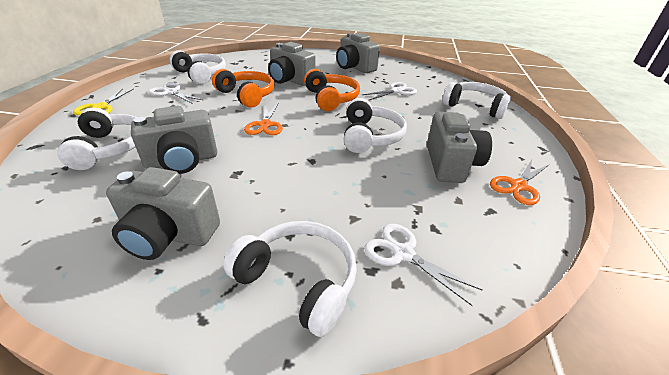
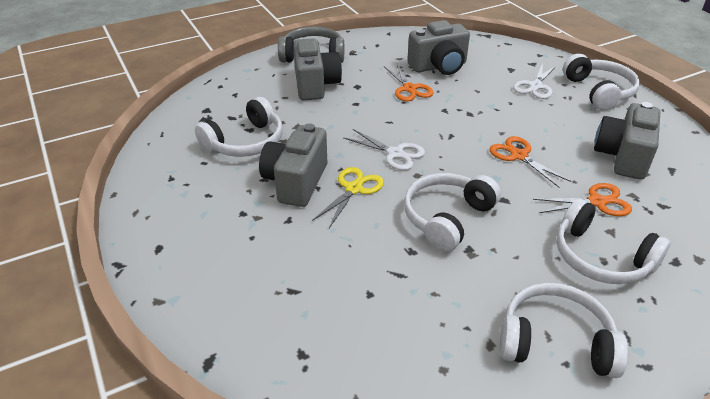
grey camera: [106,167,220,260] [131,106,218,174] [268,42,316,86] [336,33,380,73] [427,112,492,183] = 5 -> [259,123,327,207] [293,38,342,101] [407,20,470,75] [594,102,660,180] = 4
grey headphones: none = 0 -> [278,27,344,63] = 1
orange headphones: [212,69,274,108] [304,69,360,111] = 2 -> none = 0
orange scissors: [244,104,283,135] [490,160,550,205] = 2 -> [384,64,434,102] [489,136,571,187] [533,183,632,216] = 3
white scissors: [148,82,203,104] [362,82,417,100] [364,224,483,306] = 3 -> [343,129,425,170] [513,63,557,99] = 2

